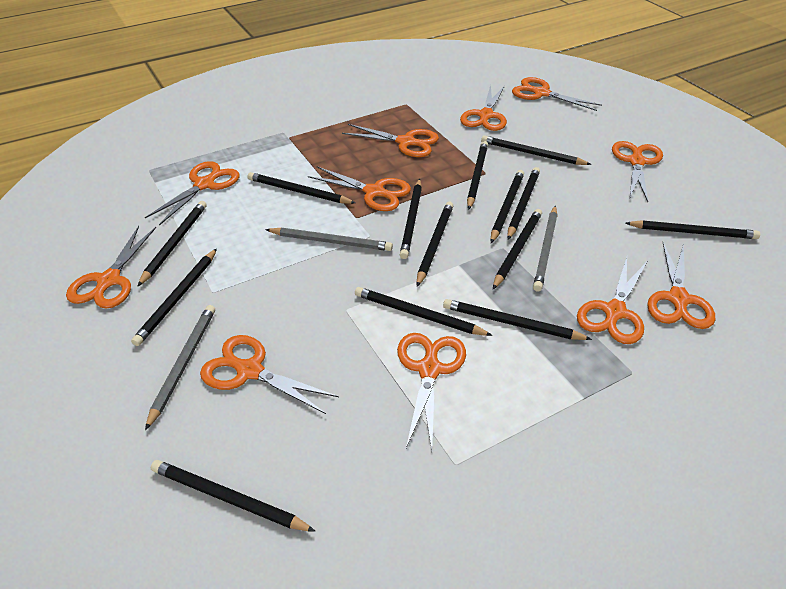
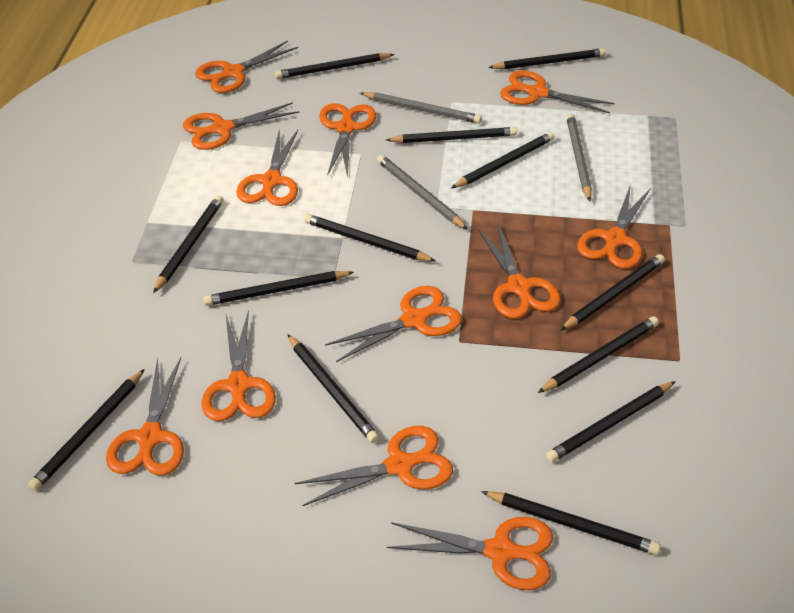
black pencil: [131,248,217,346] [137,201,207,287] [151,460,316,532] [247,172,355,204] [355,287,493,336] [400,179,422,259] [416,202,453,287] [443,299,592,340] [467,141,488,210] [481,135,592,165] [491,170,524,243] [493,209,542,289] [507,167,540,240] [626,220,760,239] = 14 -> [28,369,145,491] [153,195,223,293] [203,271,354,306] [275,53,394,79] [287,334,379,443] [304,214,435,262] [386,127,517,143] [451,132,554,188] [481,491,661,555] [488,48,606,69] [538,316,659,393] [546,381,676,462] [561,254,665,330] = 13
orange scissors: [66,226,156,309] [145,161,240,226] [200,335,339,414] [308,166,411,211] [342,124,439,157] [397,333,466,450] [460,85,507,131] [512,77,602,111] [577,257,647,344] [612,141,663,202] [647,242,715,329] = 11 -> [106,358,184,476] [183,102,300,150] [195,41,298,93] [201,310,276,421] [236,129,298,206] [294,426,453,506] [319,103,376,178] [325,286,462,362] [387,517,553,590] [478,224,561,319] [500,71,615,113] [577,184,651,269] = 12

